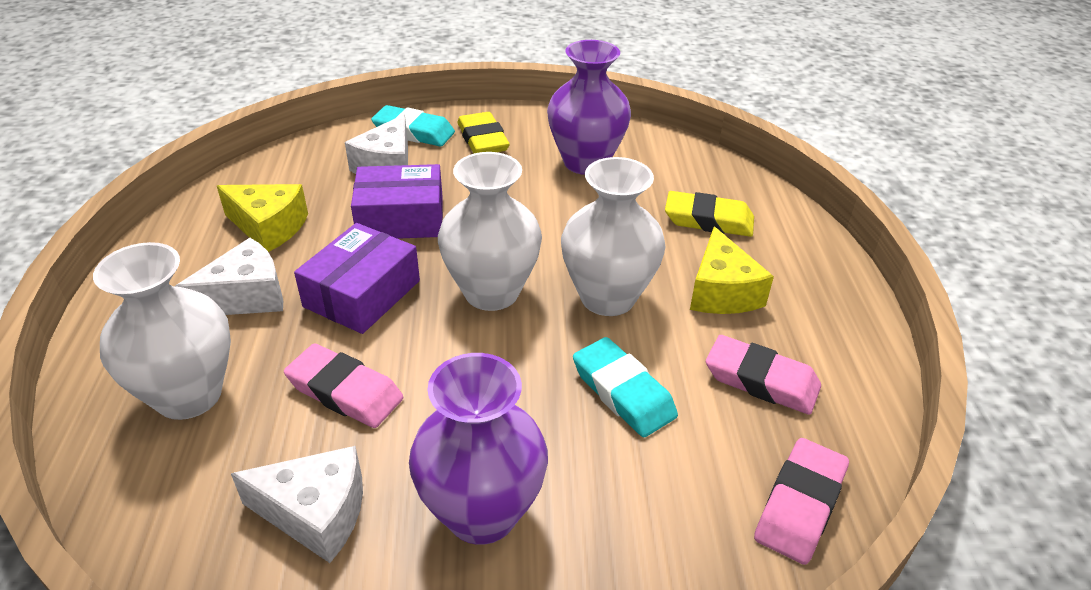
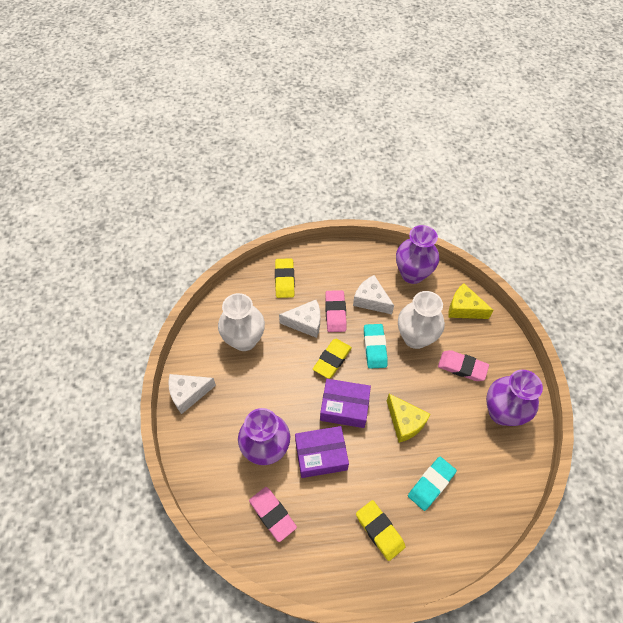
purple vase: [409,353,548,545] [547,40,631,175] = 2 -> [238,408,290,465] [396,225,439,284] [486,370,543,426] = 3
white vase: [93,242,231,420] [438,152,542,311] [561,157,666,316] = 3 -> [218,293,265,351] [398,291,445,349] = 2
yellow eraser: [457,112,510,153] [665,191,754,237] = 2 -> [275,258,295,298] [313,339,352,379] [356,500,406,561] = 3

